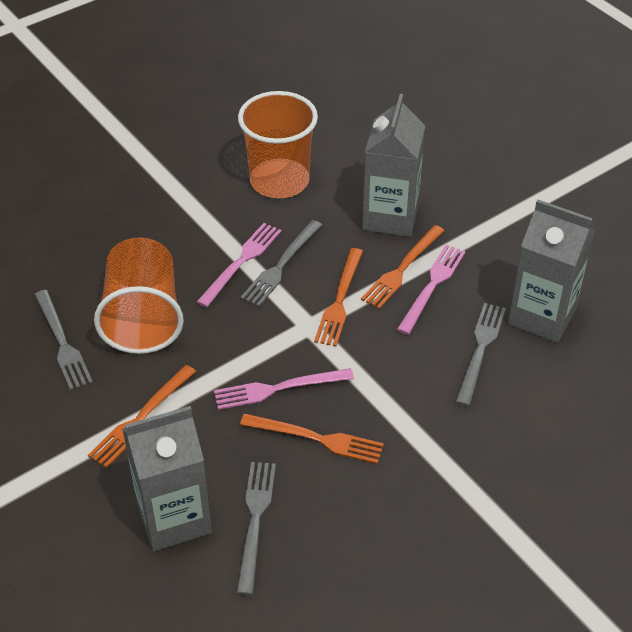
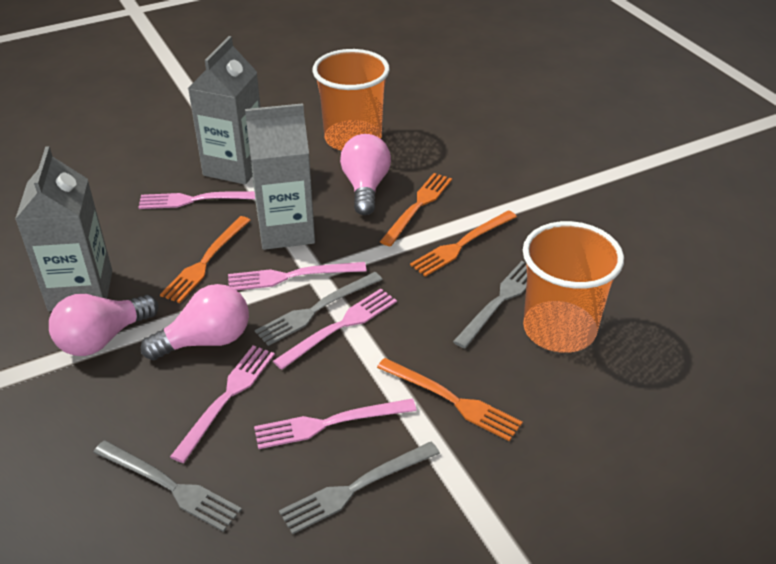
pink fork: [197,223,282,307] [214,368,354,410] [397,245,466,335] = 3 -> [138,191,256,209] [170,345,275,463] [228,262,367,290] [254,399,417,449] [273,289,397,370] = 5
pink light bulb: none = 0 -> [49,294,158,356] [141,284,249,360] [340,134,391,215] = 3

